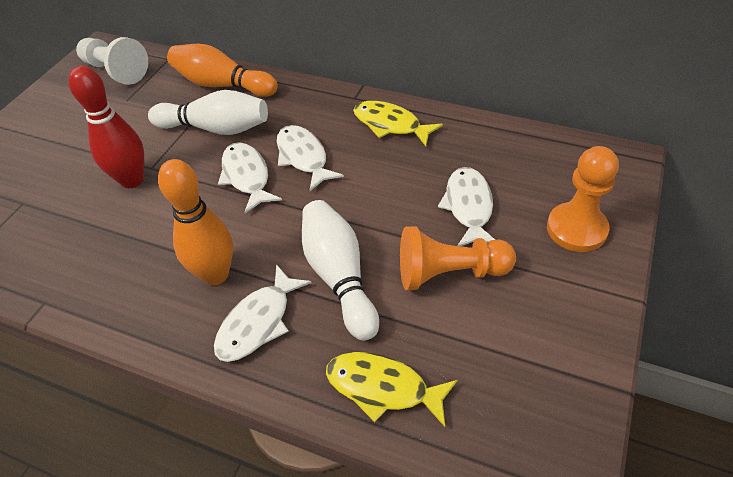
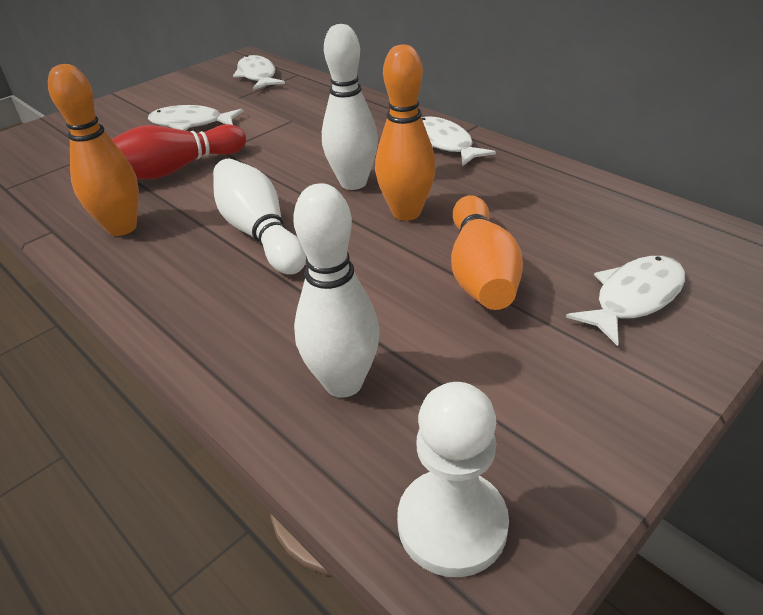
orange bowling pin: [158,159,233,285] [167,44,278,97] = 2 -> [48,64,139,236] [375,44,436,221] [451,195,523,310] = 3
orange pawn: [400,226,516,290] [547,146,619,252] = 2 -> none = 0
white bowling pin: [148,90,268,135] [302,200,379,341] = 2 -> [213,159,306,275] [293,183,380,398] [322,24,378,190] = 3
yellow fish: [326,352,458,427] [353,101,443,146] = 2 -> none = 0

